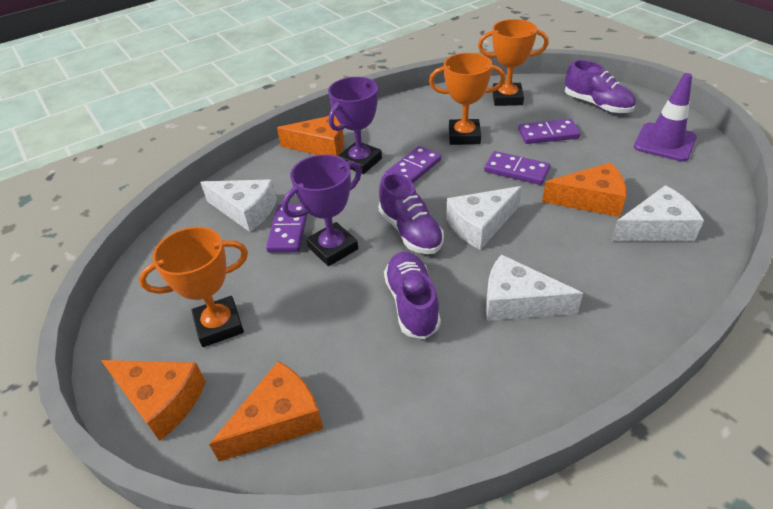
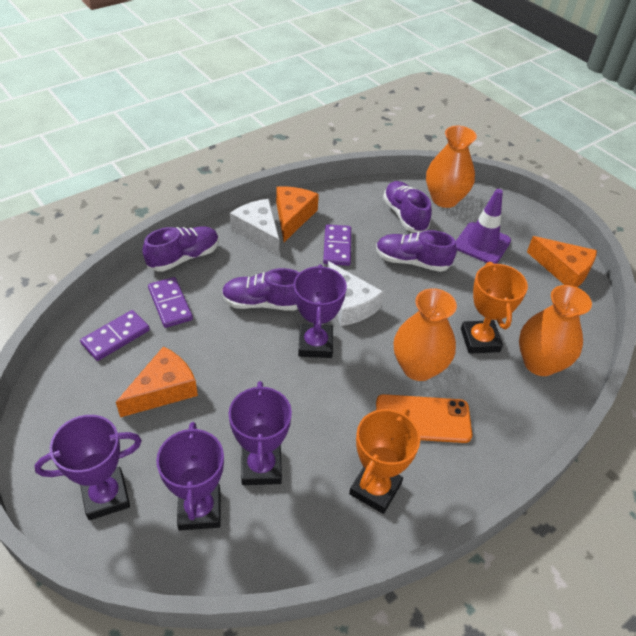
orange cheese: [101,360,206,441] [209,361,323,462] [277,116,344,156] [542,162,627,217] = 4 -> [116,346,198,417] [276,186,319,242] [527,236,597,287] = 3
orange phone: none = 0 -> [376,394,472,443] = 1
orange trophy: [139,227,248,347] [429,53,505,145] [478,19,549,106] = 3 -> [349,409,420,514] [461,262,528,354] = 2
orange vase: none = 0 -> [394,288,457,381] [426,126,477,208] [519,285,592,376] = 3
purple domino: [266,204,307,253] [384,146,441,183] [484,151,551,185] [518,119,581,144] = 4 -> [80,310,150,361] [148,277,193,328] [323,224,351,266] = 3
purple shoe: [379,173,444,254] [384,251,441,339] [565,60,636,113] = 3 -> [143,226,219,272] [222,268,300,311] [376,230,457,272] [383,181,432,233] = 4
purple trophy: [282,154,362,266] [328,77,382,174] = 2 -> [34,415,142,520] [156,422,224,531] [229,381,292,485] [294,264,347,358] = 4
white cheese: [200,179,277,232] [446,186,522,250] [486,254,583,321] [611,185,704,241] = 4 -> [230,199,279,256] [328,261,384,326] = 2

